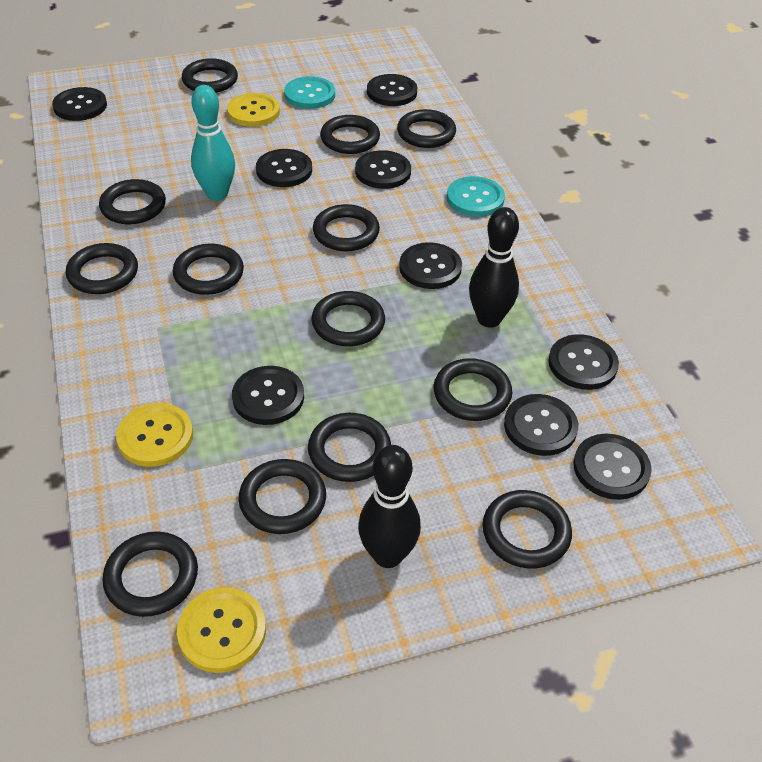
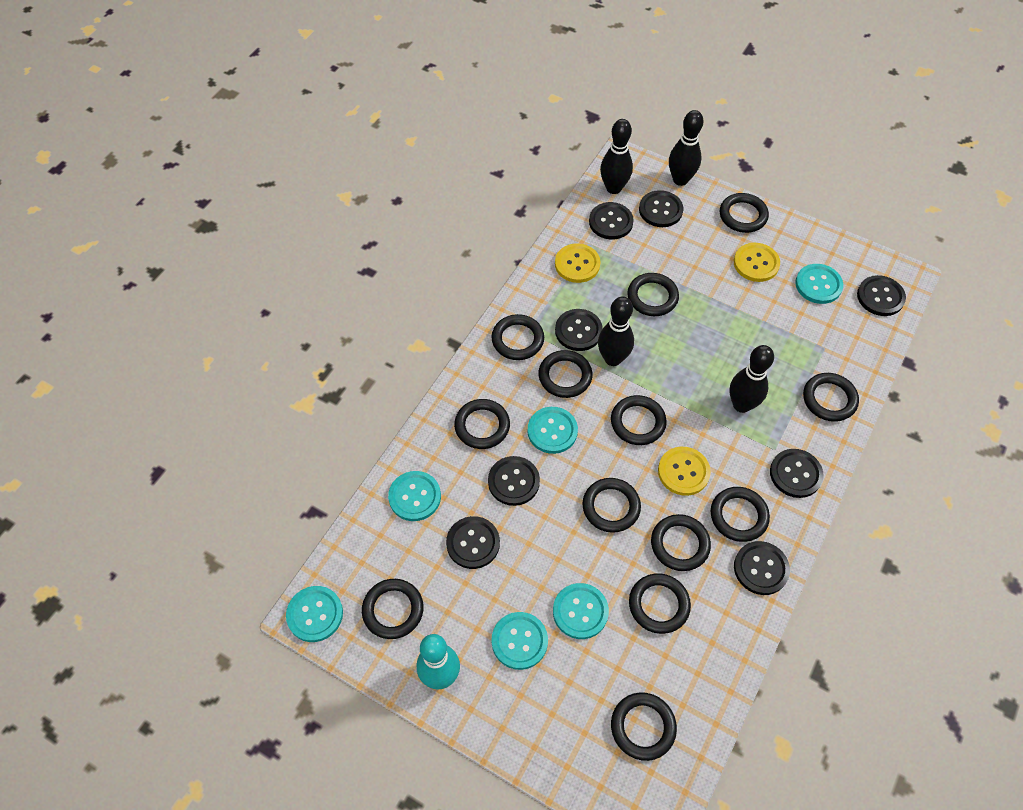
black bowling pin: [358,445,421,568] [469,207,519,328] = 2 -> [598,296,634,366] [600,119,633,194] [669,110,703,186] [729,345,774,413] = 4
black button: [52,87,107,121] [232,366,304,425] [256,149,312,187] [355,150,411,189] [367,74,417,106] [399,242,462,289] [504,394,578,456] [548,334,619,390] [573,434,652,500] = 9 -> [446,516,500,569] [488,456,540,506] [555,309,603,351] [589,202,634,239] [639,190,683,227] [734,541,790,595] [770,449,824,498] [857,275,906,316] = 8
turquoise button: [284,76,335,109] [447,176,505,217] = 2 -> [286,586,343,642] [388,471,441,521] [491,612,548,670] [527,407,578,454] [553,583,609,639] [795,264,843,304] = 6

